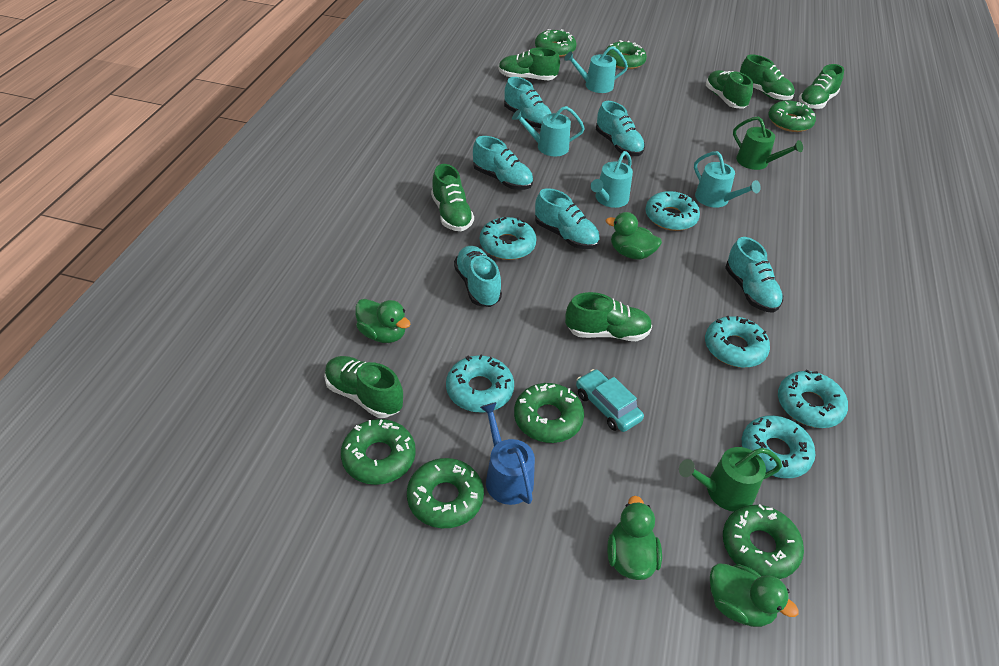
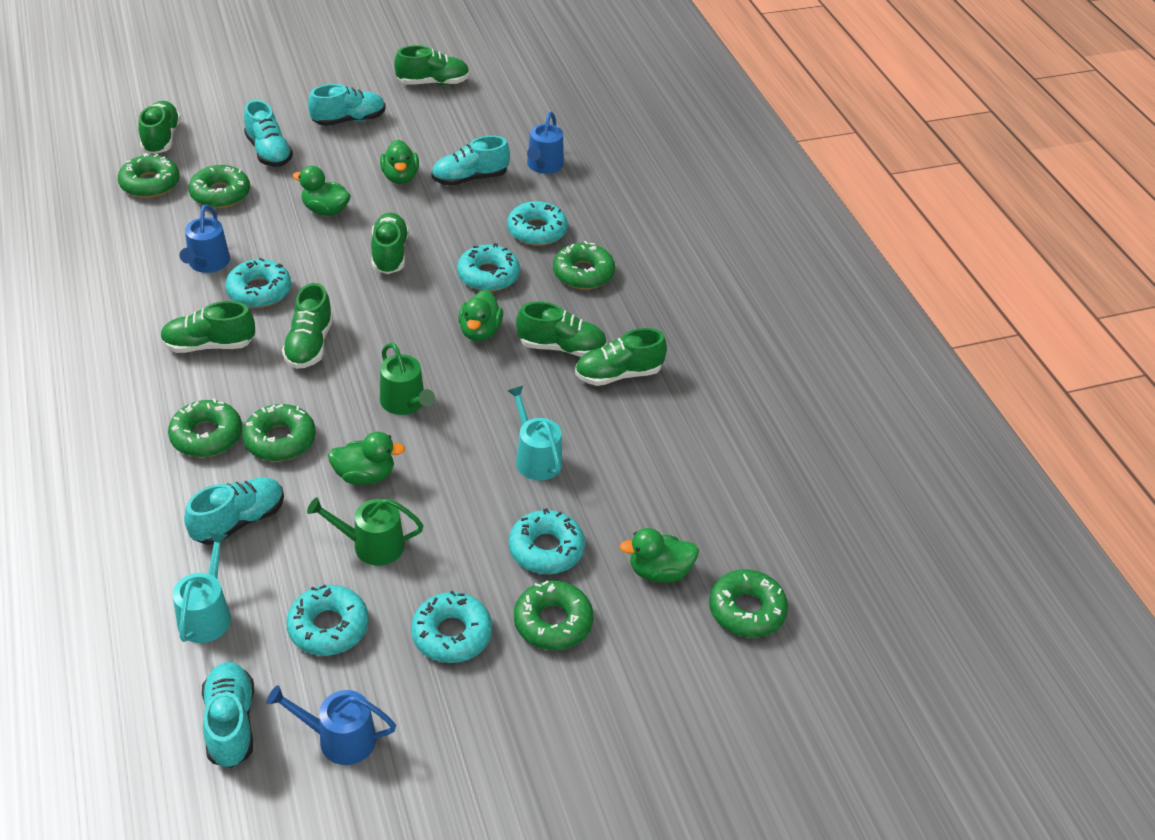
blue watering can: [480,402,535,505] = 1 -> [180,204,230,273] [267,685,396,765] [527,112,564,174] = 3
green duck: [355,299,410,343] [606,212,662,260] [607,496,662,580] [710,563,799,627] = 4 -> [293,166,351,216] [328,432,405,485] [380,140,419,184] [458,290,503,341] [620,528,699,583] = 5
turquoise car: [576,369,644,432] = 1 -> none = 0
turquoise shoe: [454,246,502,307] [473,136,533,190] [504,77,552,128] [535,188,600,249] [596,101,645,156] [725,237,783,313] = 6 -> [184,477,284,545] [202,662,254,768] [244,100,293,167] [308,84,386,126] [431,136,510,186] = 5
turquoise watering can: [512,106,585,156] [564,46,628,93] [591,151,633,208] [694,151,761,208] = 4 -> [173,532,231,643] [508,386,562,481] = 2

